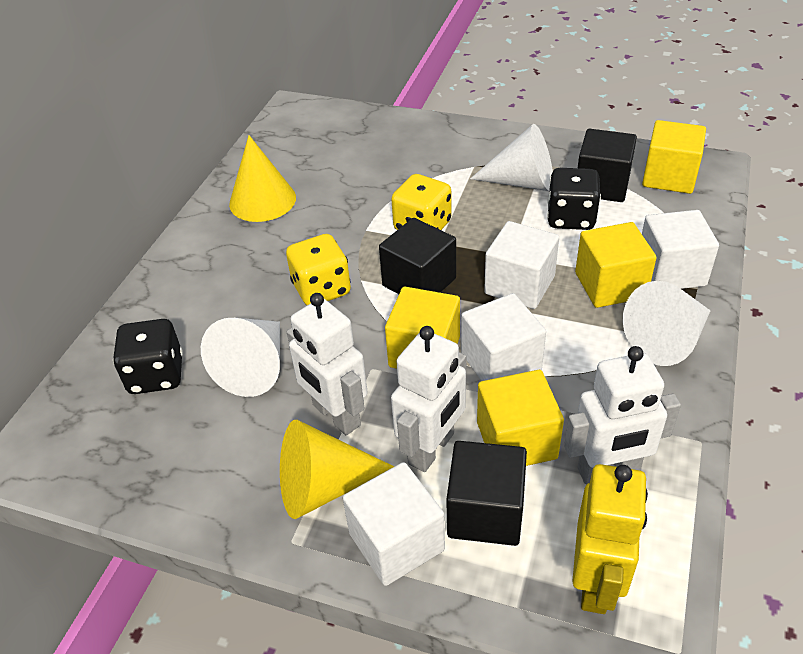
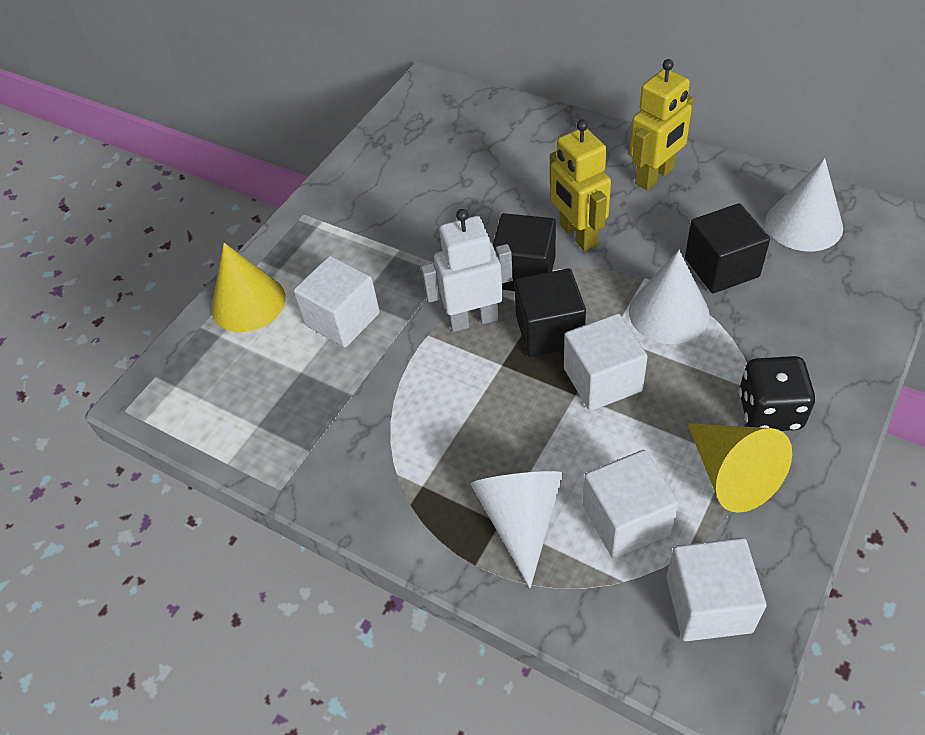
black dice: [113,319,183,394] [547,168,601,230] = 2 -> [739,356,816,431] = 1
white robot: [287,293,368,435] [391,326,467,472] [564,346,681,484] = 3 -> [421,209,513,332] = 1
yellow cube: [385,287,460,369] [477,370,564,466] [575,222,656,308] [642,120,706,194] = 4 -> none = 0
yellow dice: [286,234,351,305] [391,174,452,230] = 2 -> none = 0
yellow robot: [572,464,648,614] = 1 -> [550,119,611,251] [629,59,694,190] = 2

